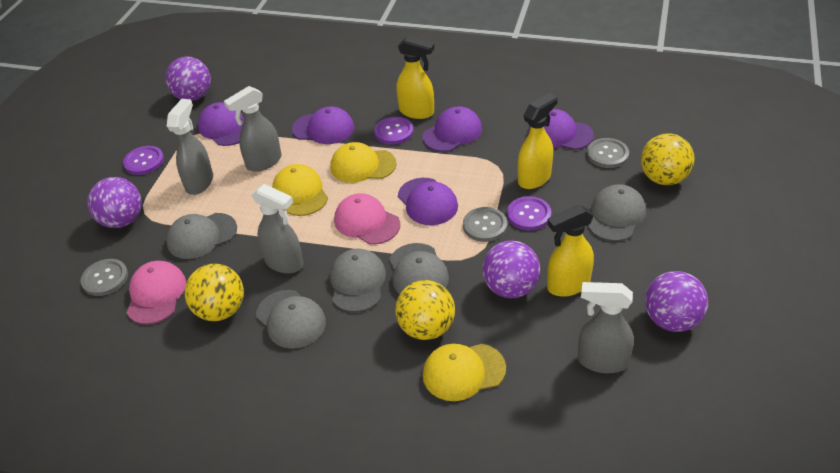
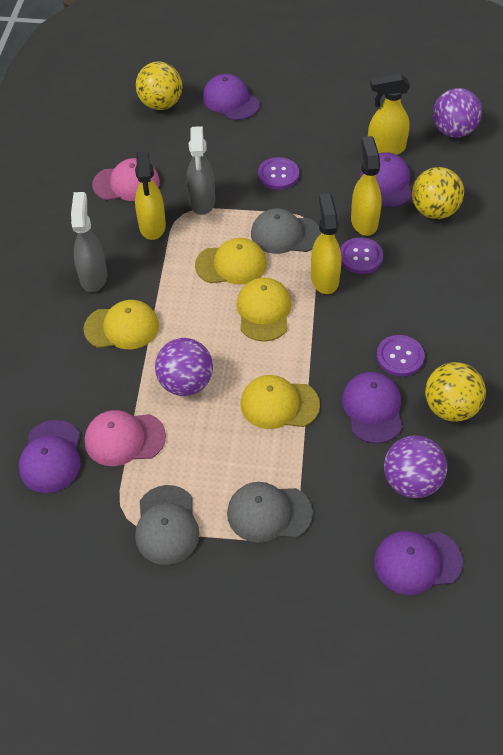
grey button: [81,259,128,296] [463,207,507,242] [587,138,629,168] = 3 -> none = 0
grey cap: [166,213,237,259] [256,290,326,349] [330,249,386,312] [389,243,449,294] [587,184,646,241] = 5 -> [135,485,199,565] [227,482,313,543] [251,208,321,254] = 3
grey spray bottle: [167,99,213,195] [224,86,282,172] [252,184,304,274] [578,282,634,373] = 4 -> [71,192,107,292] [187,126,215,215] = 2
purple ball: [87,177,142,228] [165,57,211,101] [482,241,540,298] [645,271,708,332] = 4 -> [155,338,213,396] [384,436,447,498] [433,88,482,138] = 3
yellow cap: [272,164,328,216] [331,142,397,183] [423,344,506,401] = 3 -> [83,300,159,349] [195,238,267,284] [236,278,291,342] [240,375,320,429] = 4
yellow spray bottle: [396,36,435,119] [518,93,558,189] [547,204,594,297] = 3 -> [135,151,166,240] [311,193,342,294] [351,136,382,236] [368,74,410,155] = 4

